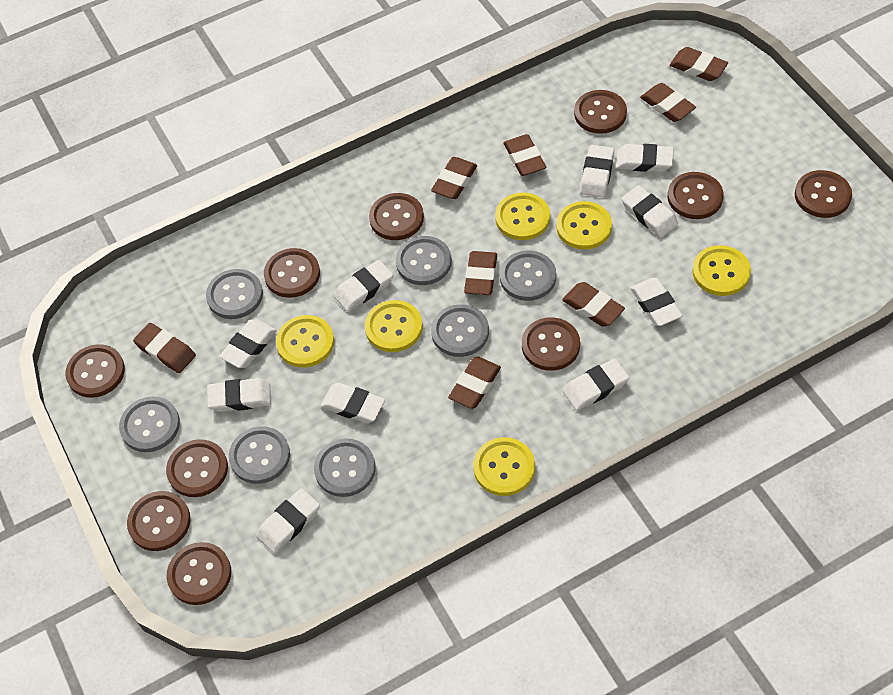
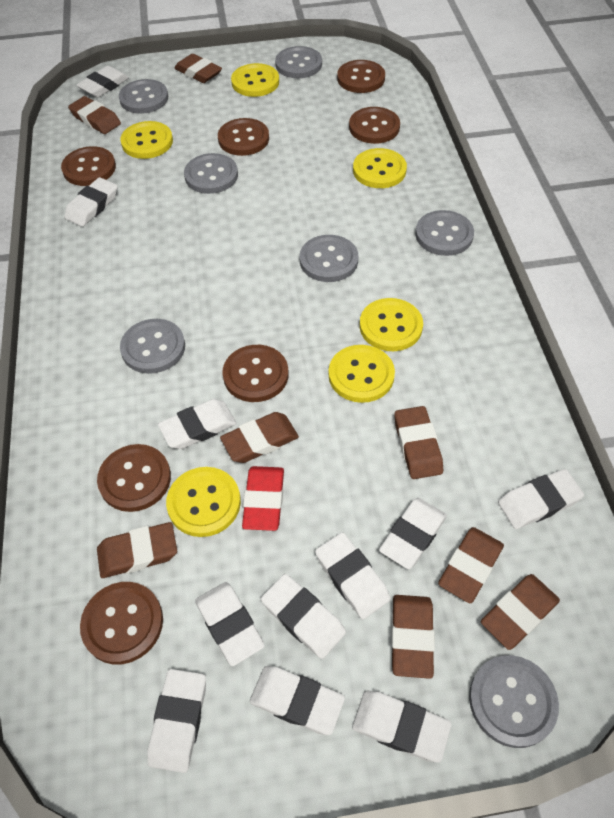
brown button: [65,344,125,398] [127,491,190,551] [166,439,228,497] [167,542,231,605] [264,248,320,298] [369,193,424,240] [522,317,580,371] [574,90,627,134] [668,172,724,219] [795,170,852,218] = 10 -> [61,146,116,186] [80,582,163,665] [97,444,171,512] [218,118,269,156] [222,345,289,402] [337,60,385,93] [349,107,400,144] = 7
red eraser: none = 0 -> [242,466,284,531] = 1
white eraser: [207,378,271,412] [219,319,277,368] [256,488,320,554] [321,383,385,423] [334,260,393,312] [563,359,629,411] [580,145,614,197] [616,144,674,172] [621,185,678,237] [630,278,683,326] = 10 -> [64,177,118,227] [76,66,129,97] [147,669,206,773] [158,399,237,449] [195,582,265,666] [250,666,345,735] [261,574,346,659] [315,532,391,619] [352,691,452,763] [379,498,447,569] [498,469,584,529] = 11

